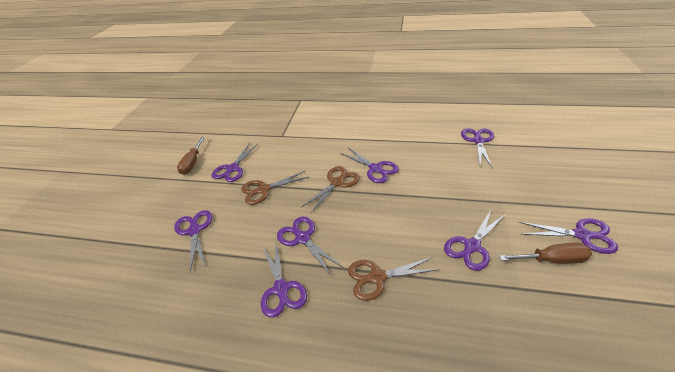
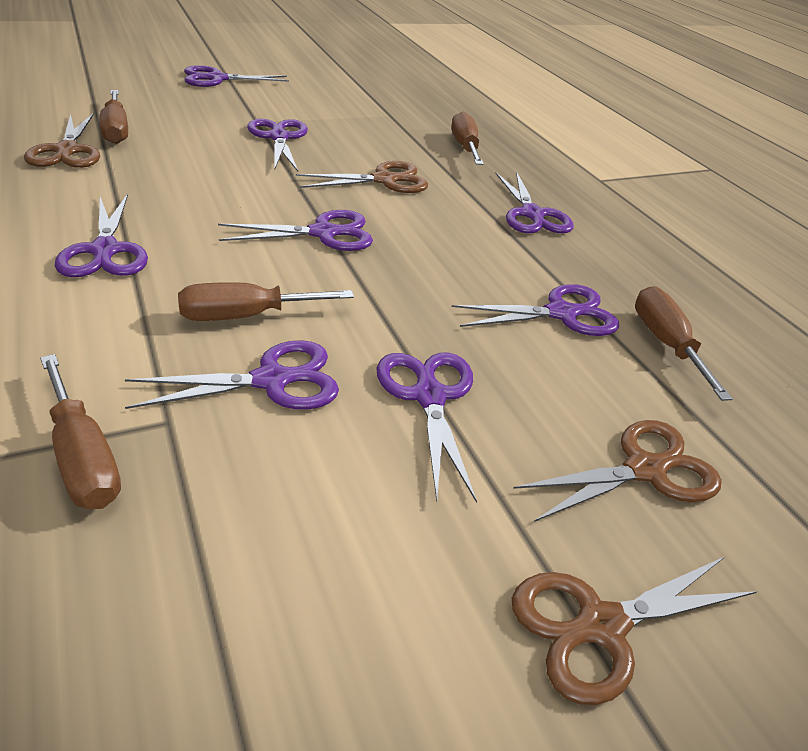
brown scissors: [241,171,309,205] [301,166,360,213] [348,257,439,301] = 3 -> [24,113,100,168] [296,161,428,193] [512,557,758,705] [513,420,722,522] = 4
brown screwdriver: [177,137,205,175] [499,243,592,264] = 2 -> [40,354,121,509] [99,90,128,144] [178,282,354,321] [451,111,484,165] [635,286,733,401] = 5

